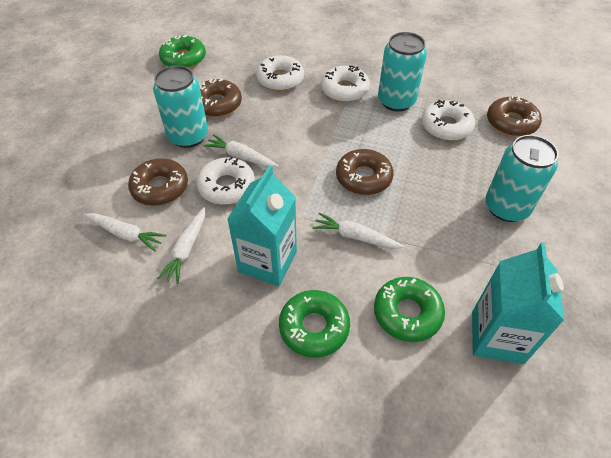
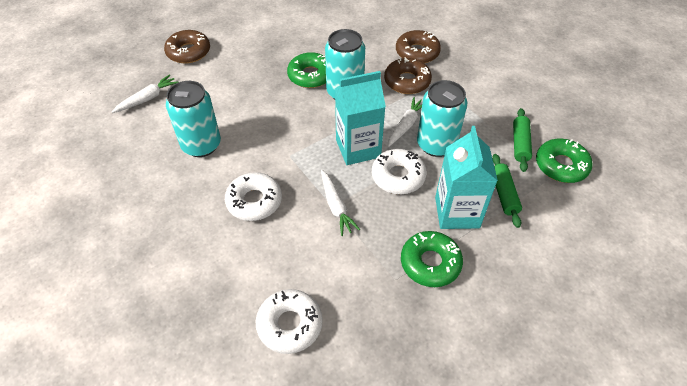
brown donut: [128,158,188,206] [199,79,242,117] [336,149,394,195] [487,95,542,137] = 4 -> [164,30,210,64] [384,57,432,94] [396,30,441,63] = 3
green rolling pin: none = 0 -> [492,154,522,228] [513,108,532,172] = 2
white carrot: [84,213,167,252] [157,207,205,284] [204,134,278,167] [312,213,404,249] = 4 -> [112,74,178,113] [321,170,360,236] [388,97,422,147] = 3
white donut: [196,157,255,205] [256,55,304,91] [321,66,370,102] [421,100,475,141] = 4 -> [225,172,282,221] [256,289,323,354] [372,149,427,194] = 3

